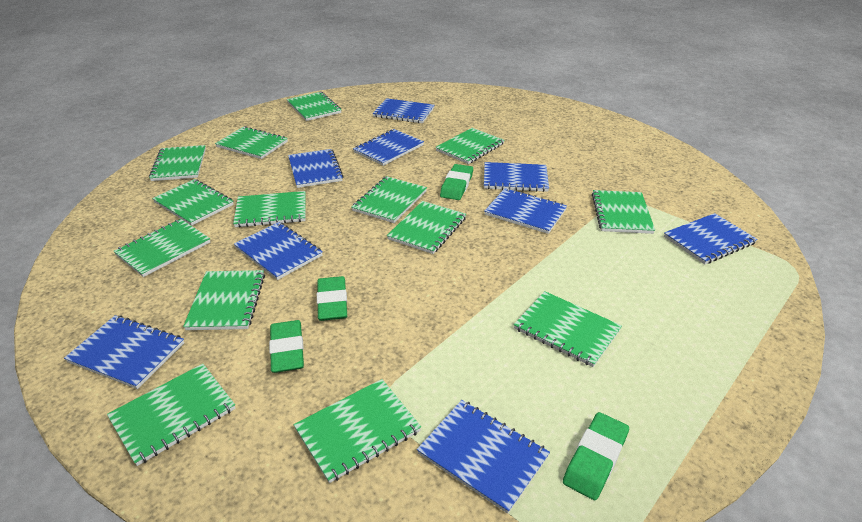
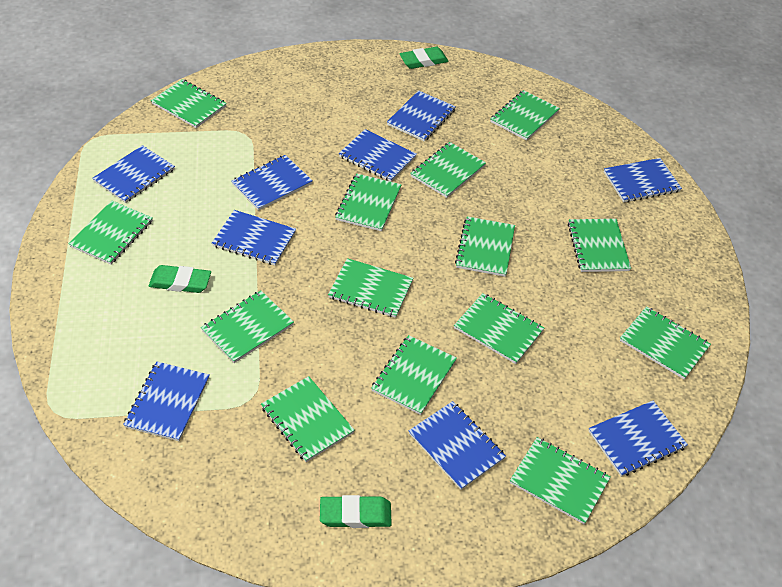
green eraser: [269,320,304,373] [317,276,347,321] [440,164,473,200] [563,412,629,500] = 4 -> [149,265,211,293] [320,495,392,528] [399,47,449,69] = 3

